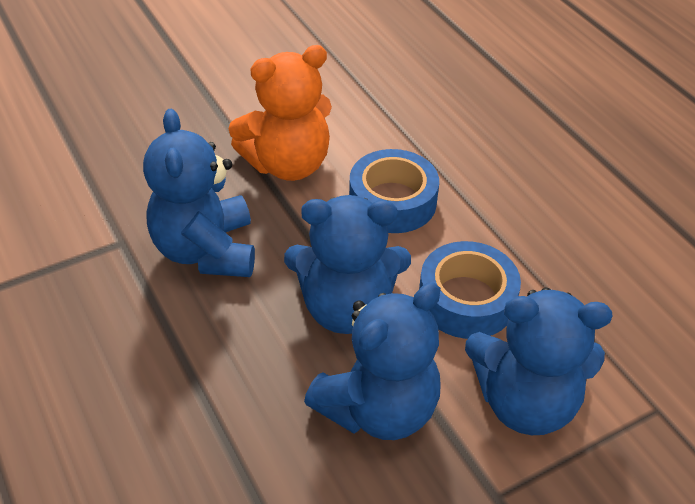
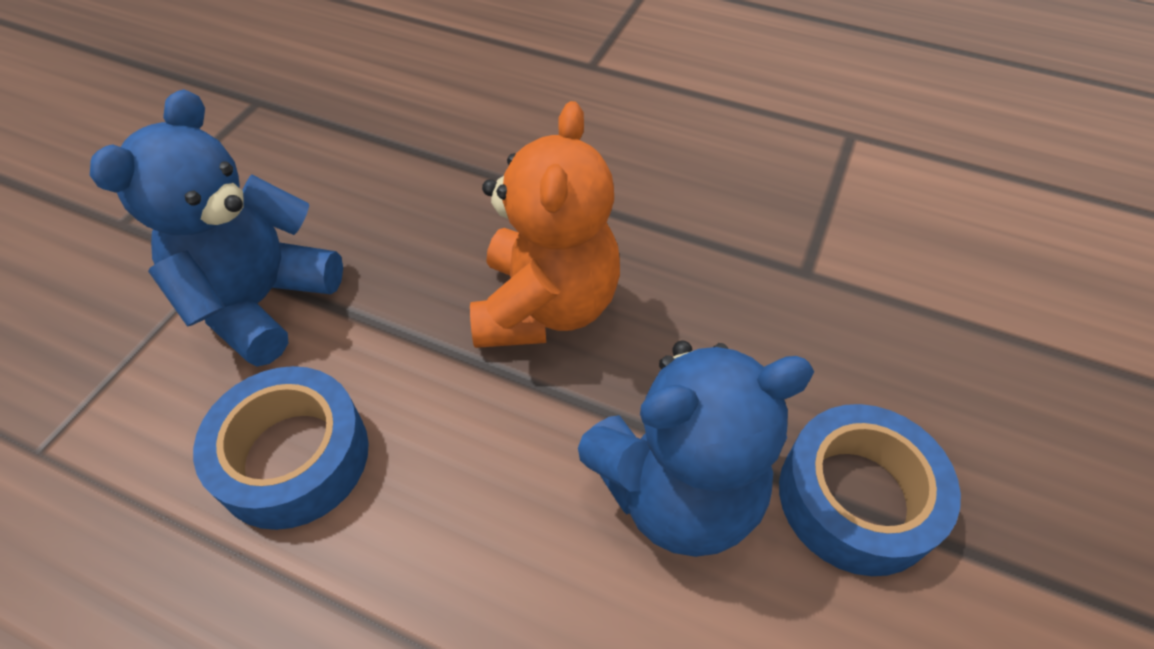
blue teddy bear: [143,109,255,277] [284,195,411,334] [304,282,441,440] [465,288,613,435] = 4 -> [90,89,343,367] [578,340,814,557] = 2

